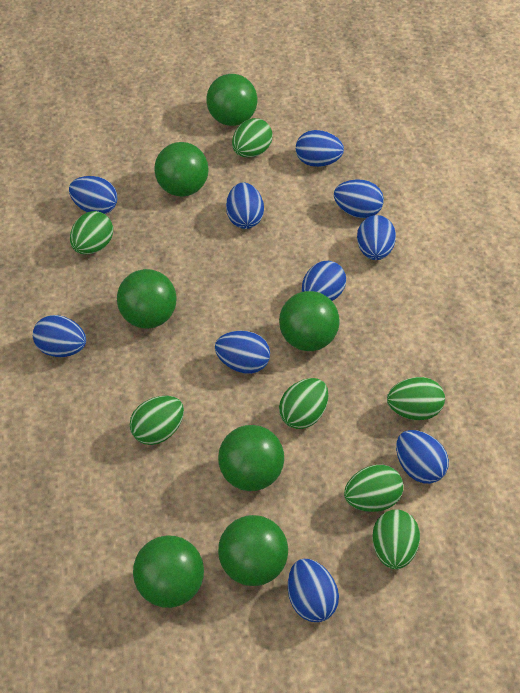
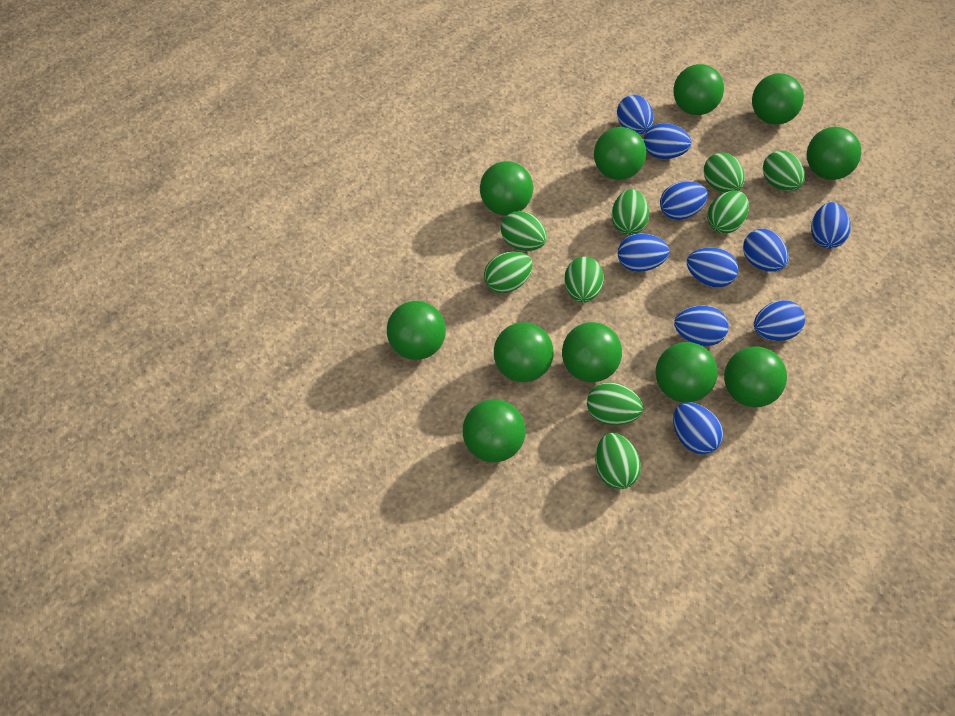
green ball: [117,269,176,329] [133,535,204,608] [154,142,209,197] [206,74,257,126] [218,425,284,491] [218,515,288,586] [279,291,340,351] = 7 -> [387,301,446,360] [463,399,526,462] [480,161,533,215] [494,322,554,382] [562,322,622,382] [594,127,646,180] [656,342,718,403] [674,64,724,115] [724,346,787,408] [752,73,804,125] [807,127,861,180] = 11
green egg: [70,211,113,254] [130,396,184,445] [232,118,273,157] [279,378,328,429] [344,465,403,512] [372,509,420,569] [387,377,445,420] = 7 -> [484,251,533,293] [501,211,547,251] [564,257,604,303] [587,382,643,425] [595,433,641,489] [612,189,649,235] [704,152,745,193] [707,190,749,234] [763,150,805,191] = 9

